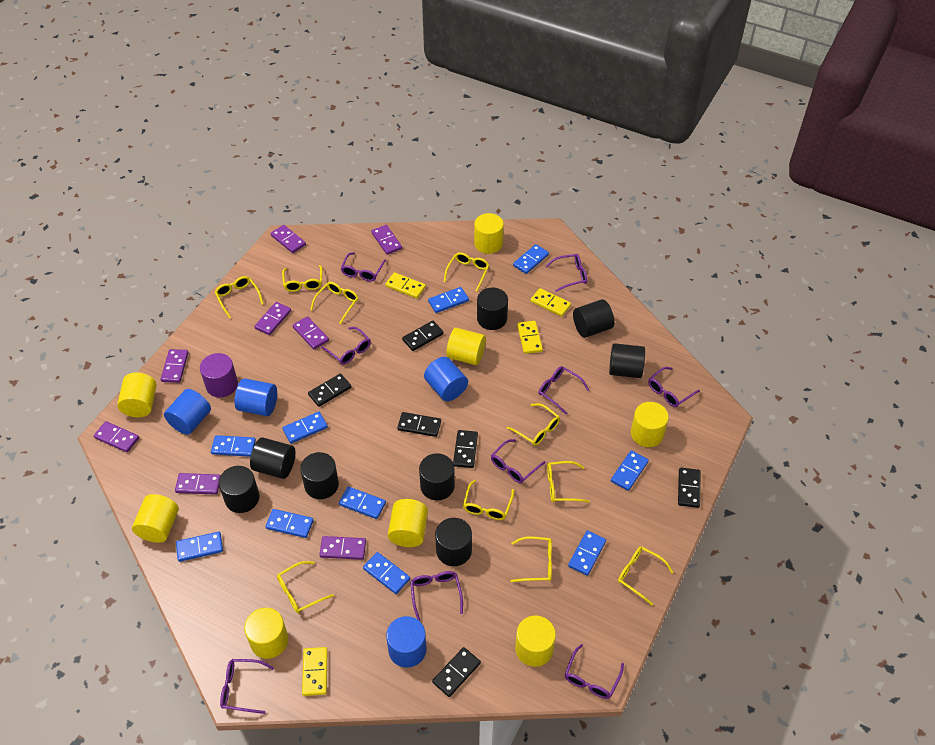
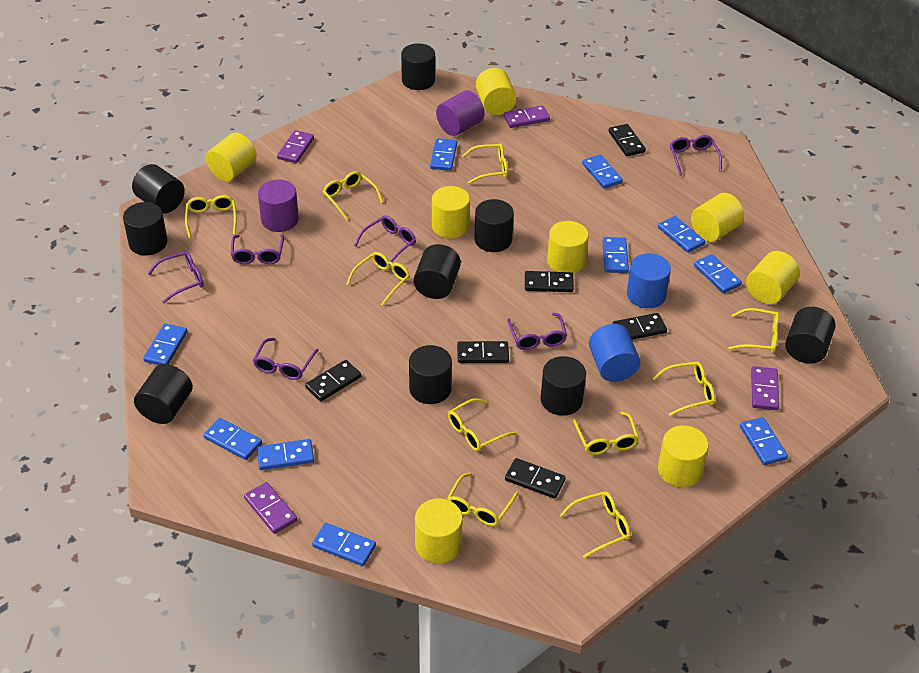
black cylinder: [219,466,259,513] [250,438,295,479] [300,452,339,499] [419,453,455,501] [435,518,472,566] [477,288,508,330] [573,299,614,338] [609,343,645,378] = 8 -> [123,202,167,256] [132,164,185,213] [134,364,193,424] [401,43,435,90] [409,345,452,404] [413,244,461,299] [474,199,514,252] [541,356,586,416] [785,307,836,364] = 9
blue cylinder: [164,389,211,435] [234,378,277,416] [386,616,427,668] [424,357,468,401] = 4 -> [589,324,640,382] [627,253,671,308] = 2
purple cylinder: [200,353,238,397] = 1 -> [258,180,299,232] [436,90,485,136] = 2
purple domino: [94,421,139,452] [161,349,188,383] [175,473,221,495] [254,302,291,335] [271,225,306,253] [293,316,329,349] [319,536,366,560] [371,225,402,255] = 8 -> [244,482,297,534] [277,130,314,163] [504,105,550,128] [751,366,779,410] = 4
purple glasses: [220,659,274,714] [321,327,371,365] [341,252,386,282] [410,571,463,621] [491,439,546,483] [539,366,589,415] [546,254,587,292] [565,644,624,699] [648,367,700,407] = 9 -> [147,251,203,304] [231,235,284,264] [253,338,319,380] [354,215,416,262] [507,313,567,350] [670,135,722,176] = 6
yellow domino: [302,647,328,696] [385,272,426,299] [517,321,543,354] [530,288,571,317] = 4 -> none = 0

